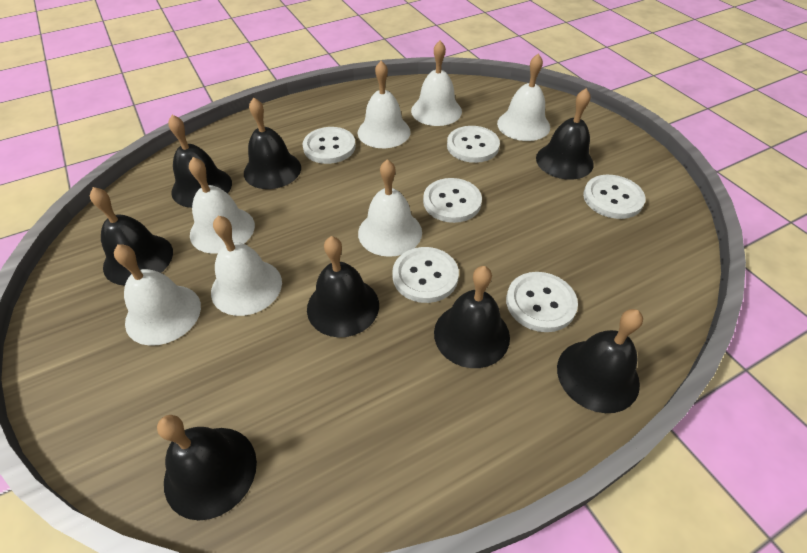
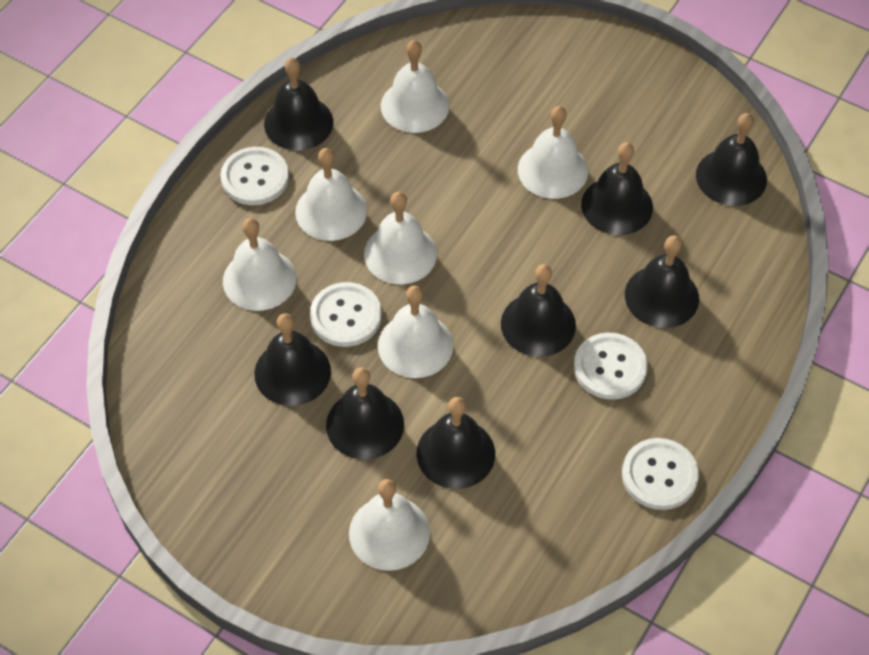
white button: [303,127,356,164] [392,247,459,303] [423,178,482,223] [447,126,500,163] [506,272,578,332] [583,175,645,219] = 6 -> [221,147,289,205] [310,282,382,347] [574,333,647,400] [622,438,699,510] = 4

